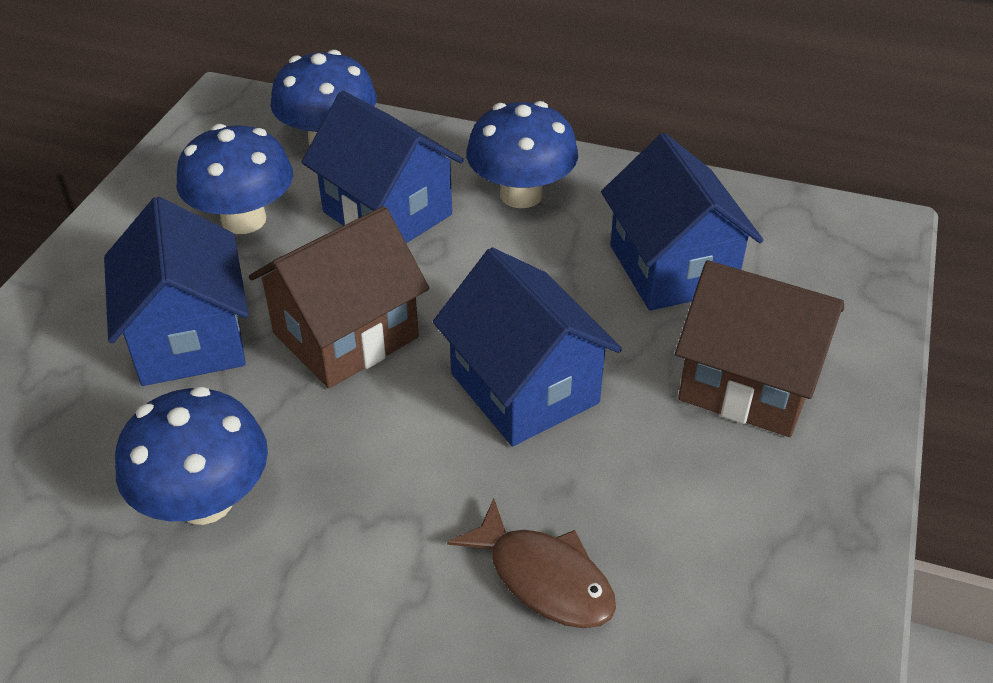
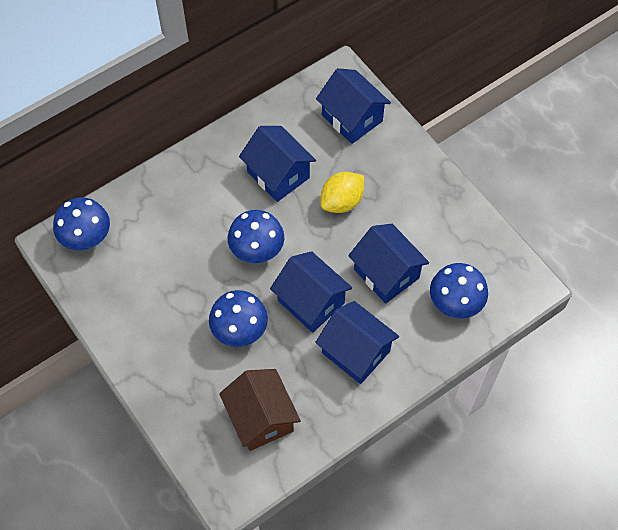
blue house: [104,197,249,386] [302,91,464,243] [433,248,622,446] [601,133,763,311] = 4 -> [239,126,316,202] [270,251,352,333] [315,301,399,384] [316,68,391,144] [348,224,429,304] = 5
brown fish: [447,499,616,628] = 1 -> none = 0
brown house: [249,206,429,388] [675,260,844,437] = 2 -> [219,369,301,451] = 1
yellow lemon: none = 0 -> [321,172,364,213] = 1

